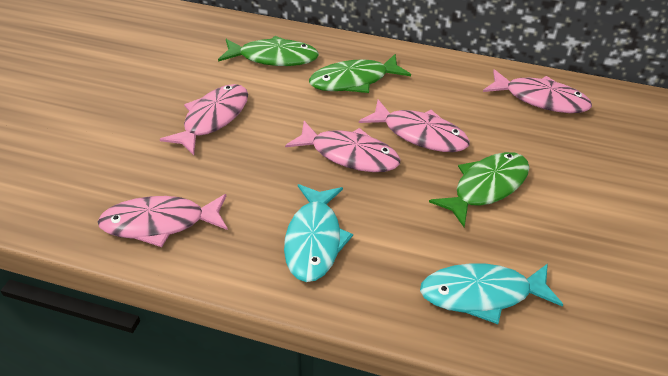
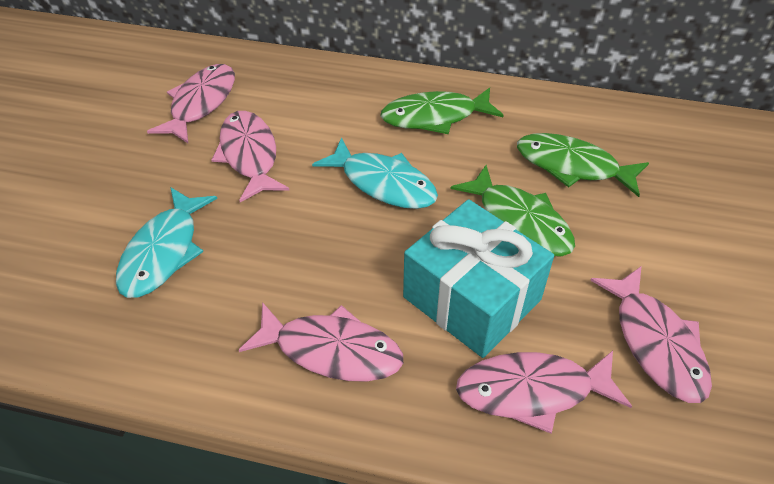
turquoise gift: none = 0 -> [403,199,554,358] = 1

